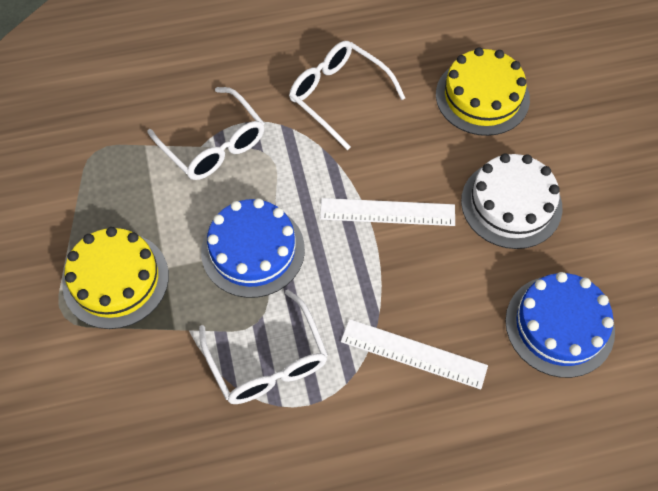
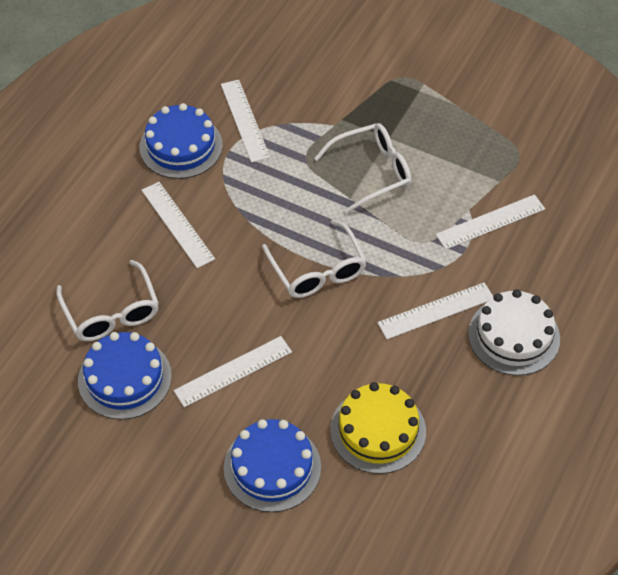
blue cake: [201,198,305,298] [505,272,615,378] = 2 -> [78,332,172,420] [140,103,223,179] [224,419,321,512] = 3
white ruler: [320,198,455,226] [341,319,488,389] = 2 -> [142,182,215,268] [174,336,292,407] [221,80,270,163] [377,282,493,339] [436,194,545,250] = 5
yellow cake: [62,227,169,329] [436,47,530,136] = 2 -> [330,382,426,474] = 1

